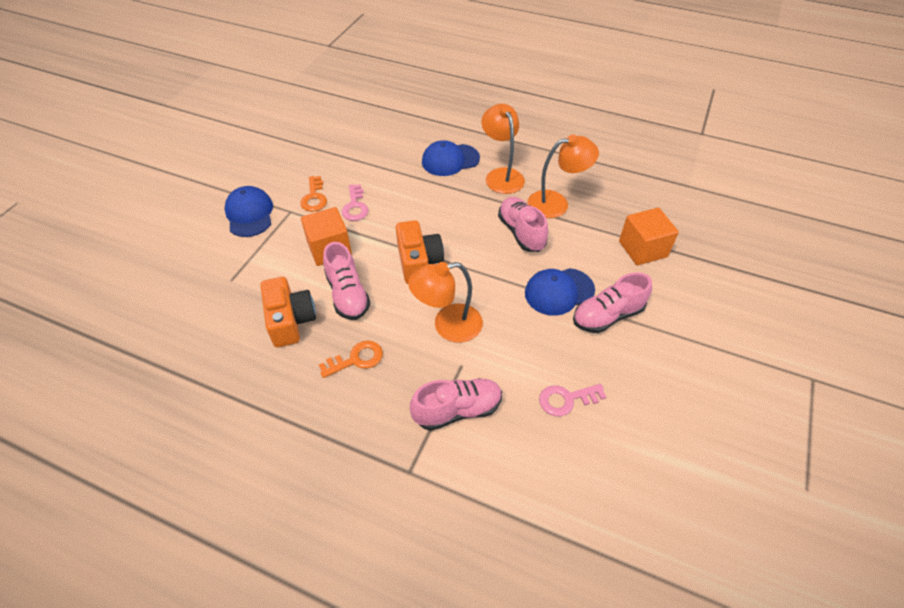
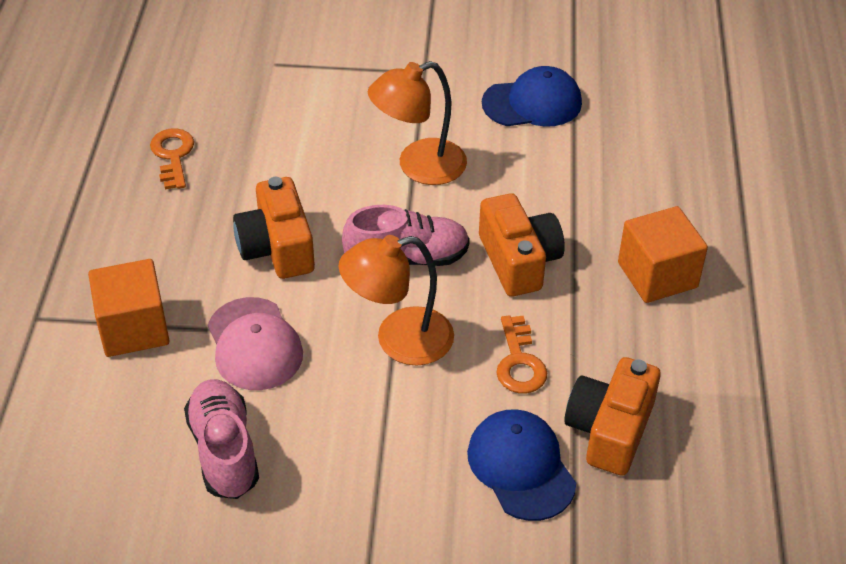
blue cap: [224,186,273,237] [422,140,480,176] [525,268,595,316] = 3 -> [467,409,576,521] [482,66,582,127] = 2
orange camera: [261,277,316,347] [396,220,444,284] = 2 -> [233,177,315,279] [479,193,565,297] [564,357,661,476] = 3
orange lamp: [408,262,483,343] [481,104,525,194] [527,135,599,218] = 3 -> [338,235,454,365] [368,61,467,185] = 2
pink cap: none = 0 -> [208,297,303,390] = 1
pink key: [342,184,369,221] [539,384,606,416] = 2 -> none = 0
pink shoe: [323,242,371,320] [410,378,502,431] [498,197,548,252] [573,272,652,333] = 4 -> [184,379,259,499] [342,205,470,266] = 2

